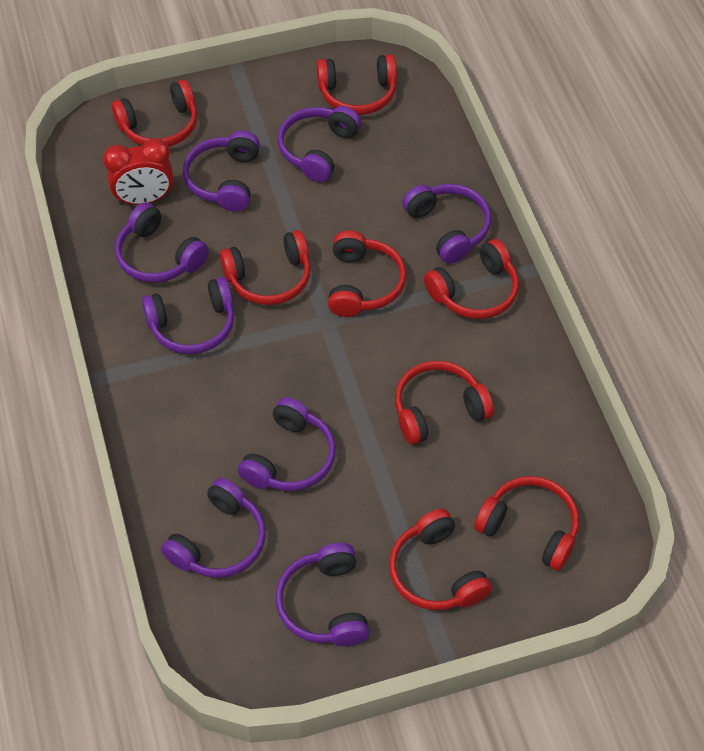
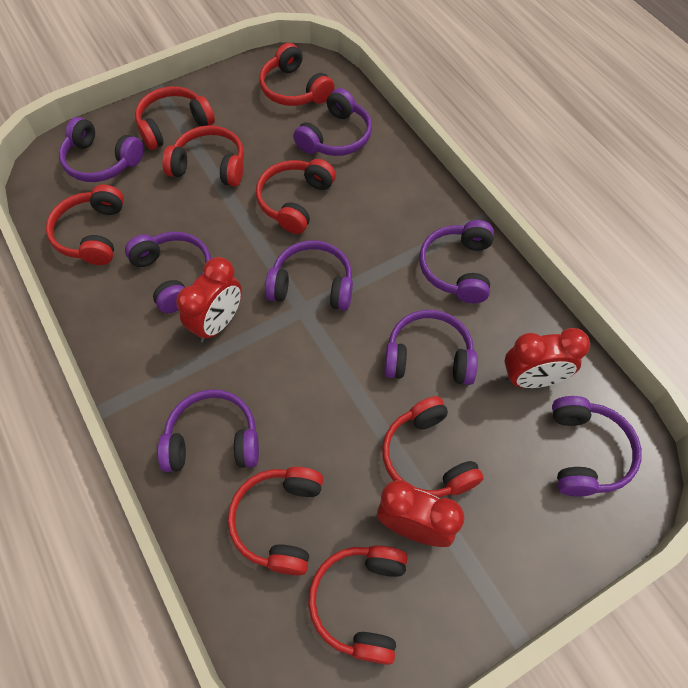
red clock: [103,138,174,205] = 1 -> [176,257,242,343] [377,480,464,547] [504,328,590,388] = 3

